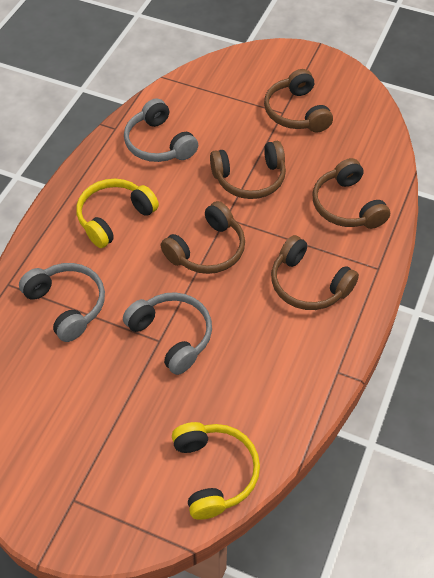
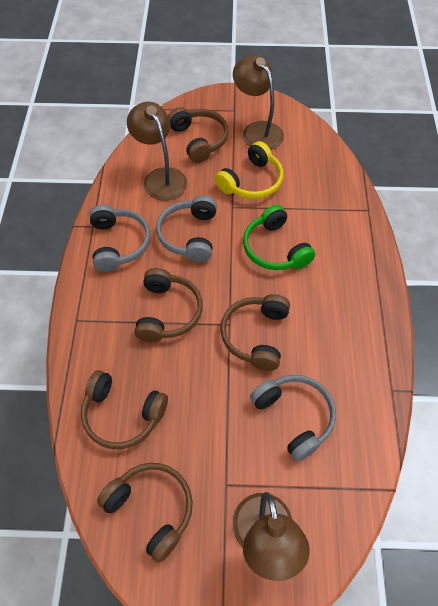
brown lamp: none = 0 -> [127,102,187,201] [233,55,284,150] [233,492,310,581] = 3
green headphones: none = 0 -> [243,205,315,270] = 1
yellow headphones: [76,179,159,248] [172,422,260,520] = 2 -> [215,141,283,199] = 1

